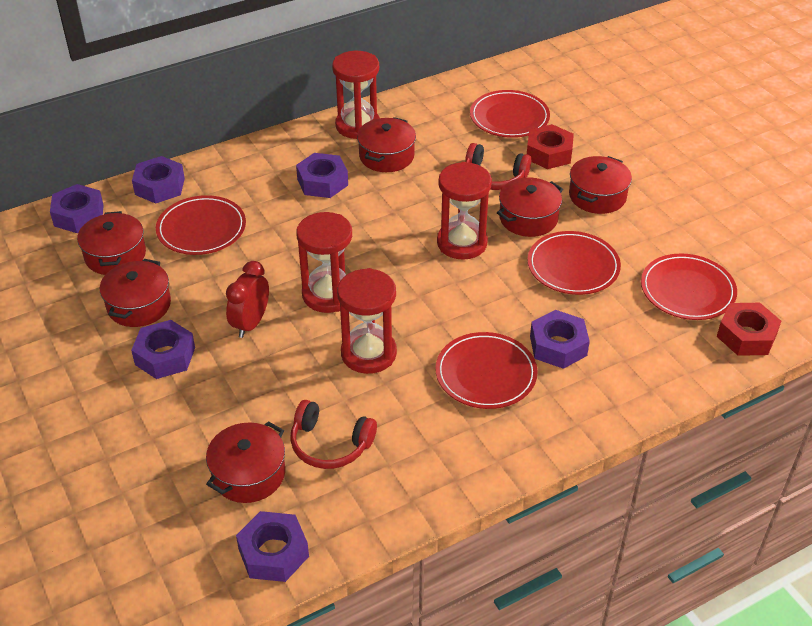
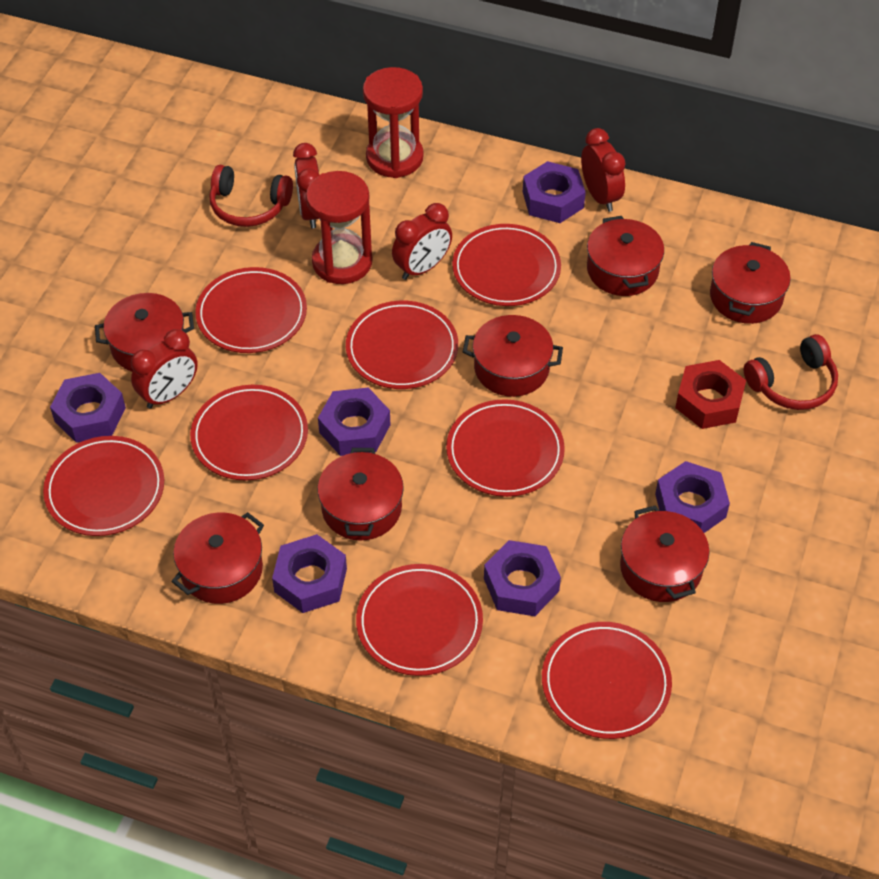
red clock: [226,261,269,338] = 1 -> [131,329,198,409] [293,143,320,228] [392,203,452,280] [581,128,626,212] = 4
red hourglass: [296,212,352,313] [332,51,380,139] [337,268,397,374] [437,162,492,260] = 4 -> [306,171,373,284] [363,67,424,178] = 2
red nut: [527,124,574,169] [717,303,781,356] = 2 -> [675,360,746,429] = 1
red plate: [156,195,246,255] [435,332,538,409] [470,90,550,138] [527,231,621,295] [641,254,737,320] = 5 -> [43,436,164,536] [190,385,308,480] [195,267,307,353] [346,301,458,389] [356,564,483,676] [446,399,565,497] [452,224,561,306] [542,622,672,739] = 8
red pot: [77,211,146,275] [100,259,171,327] [206,421,285,503] [357,117,416,172] [497,178,563,237] [569,156,632,214] = 6 -> [95,293,194,372] [171,512,264,604] [317,448,404,541] [463,315,563,397] [587,216,664,296] [620,505,710,602] [710,242,791,324] = 7

